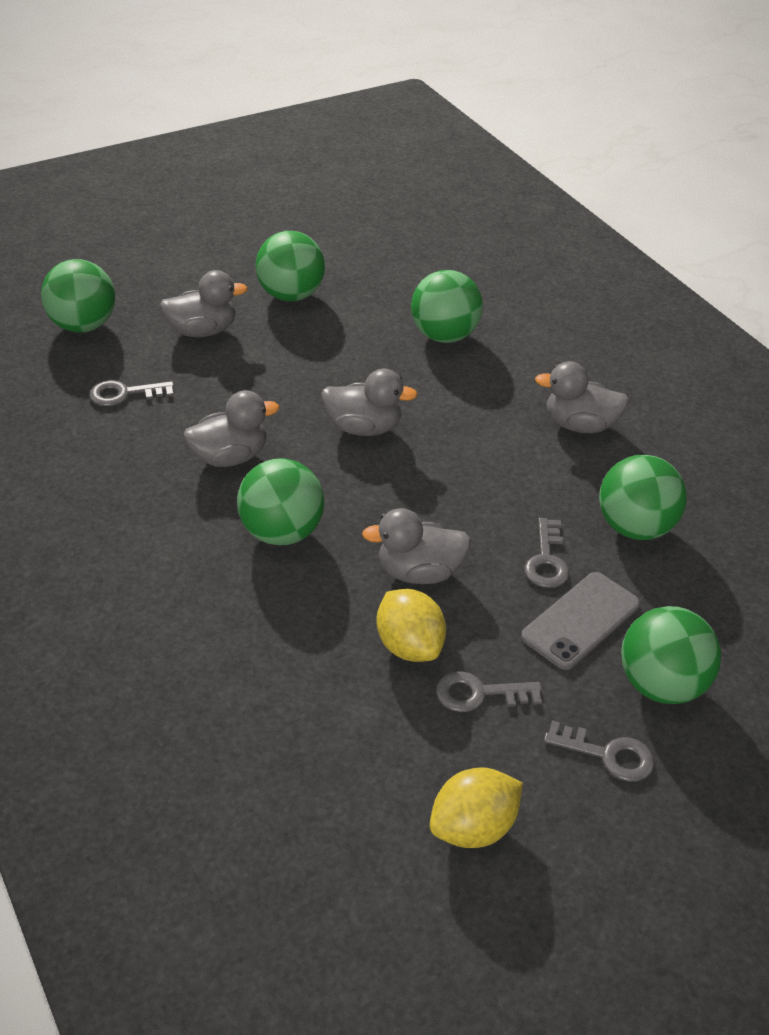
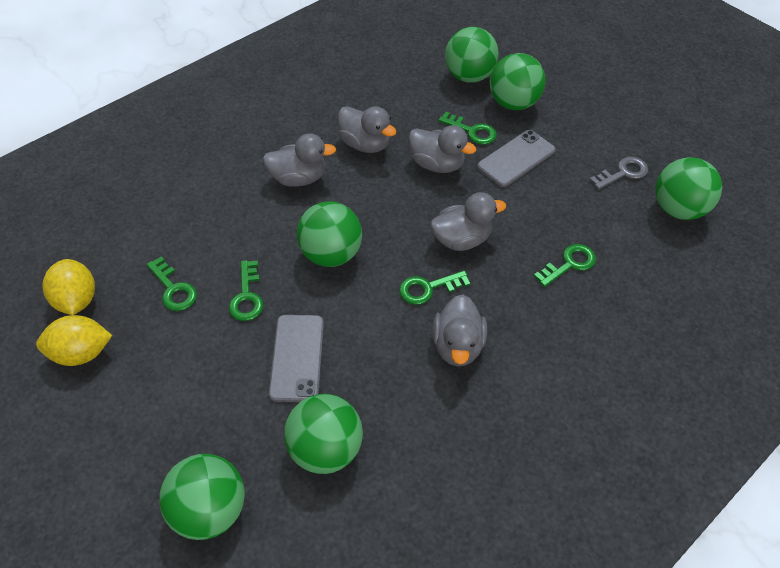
green key: none = 0 -> [147,256,197,311] [229,260,263,321] [399,271,470,305] [439,112,497,145] [534,244,596,287] = 5
grey key: [89,380,174,406] [436,671,542,712] [525,518,569,588] [544,721,654,782] = 4 -> [590,156,648,189] = 1
grey phone: [521,572,640,670] = 1 -> [269,315,324,402] [477,130,555,187] = 2

